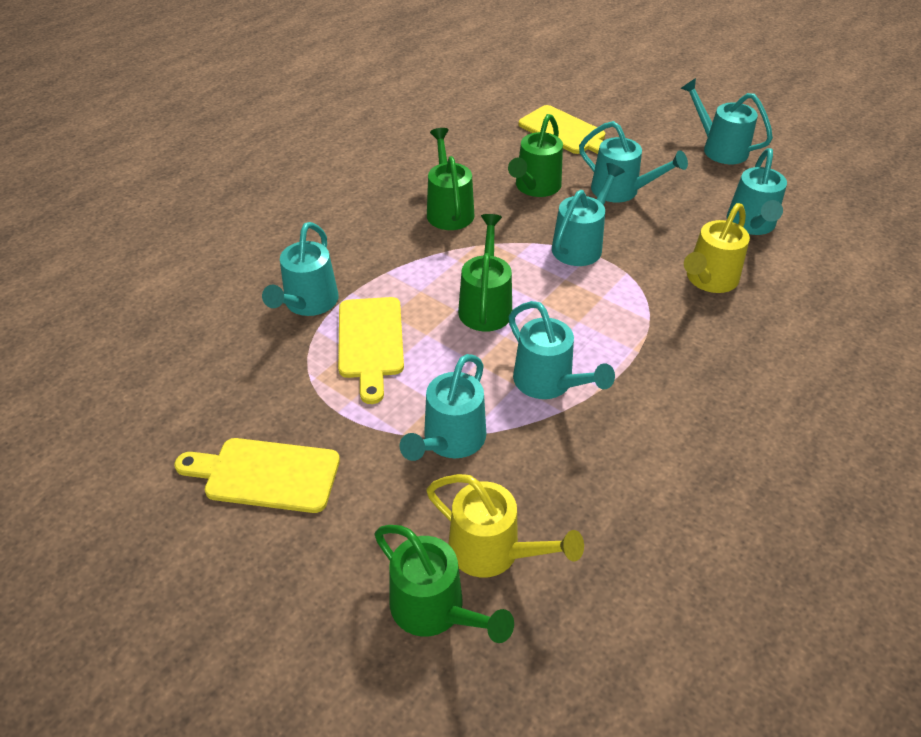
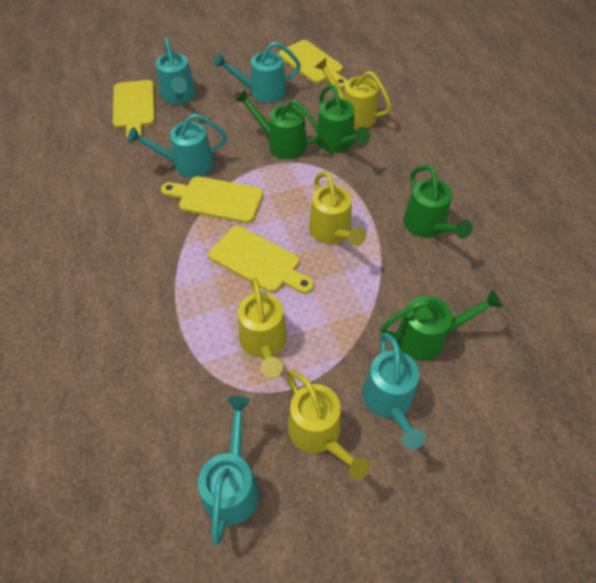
turquoise watering can: [262,222,339,316] [400,354,486,461] [509,301,615,399] [552,163,625,266] [579,121,688,202] [680,78,773,164] [727,148,787,235] = 7 -> [128,113,227,177] [155,38,196,104] [198,396,259,545] [214,41,301,103] [362,332,425,449] = 5
yellow cutting board: [174,438,340,513] [338,297,404,404] [519,105,605,154] = 3 -> [113,80,155,143] [161,176,263,223] [209,226,314,294] [279,40,347,89] = 4
yellow watering can: [426,474,584,578] [684,203,750,293] = 2 -> [238,277,287,378] [287,370,371,480] [309,171,366,246] [315,58,392,130] = 4

